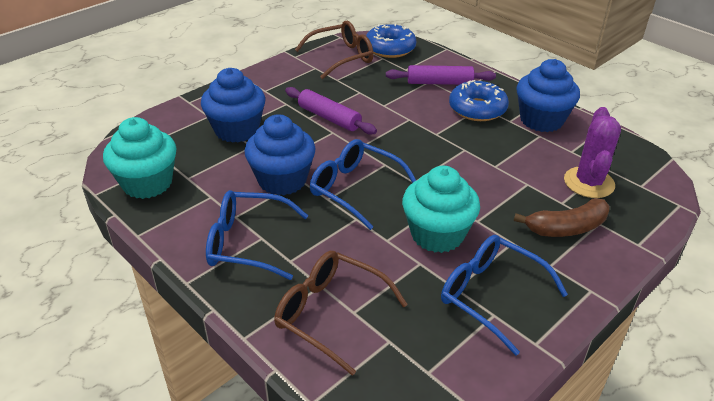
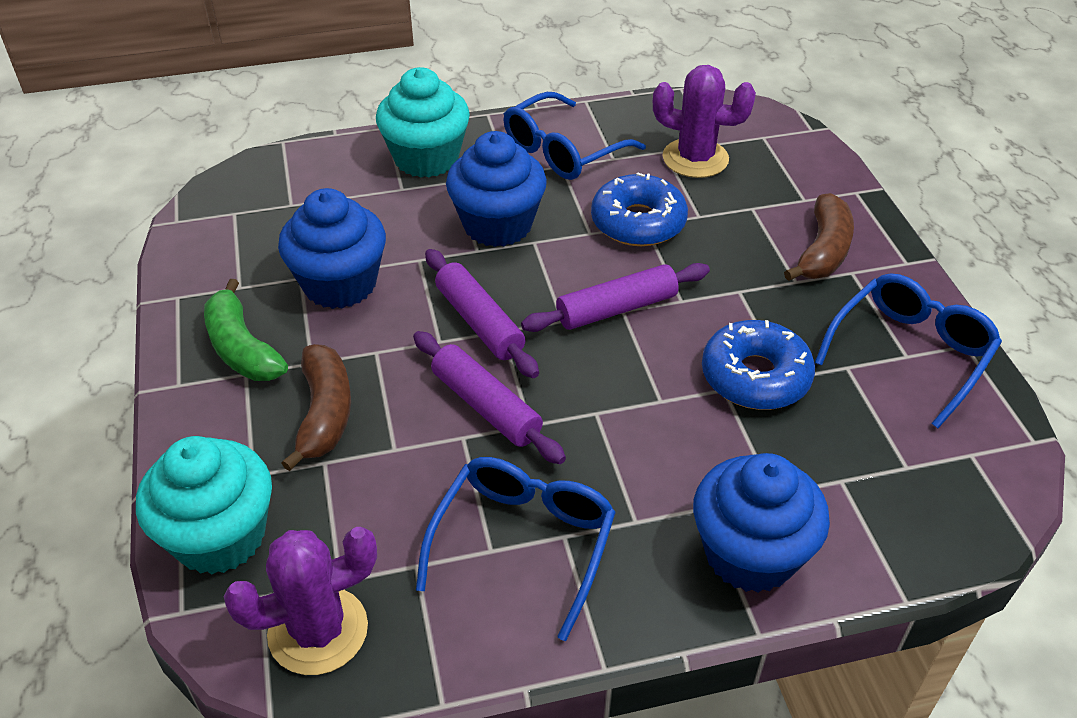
brown banana: [514,198,610,237] = 1 -> [282,344,351,471] [784,193,854,281] = 2
brown glasses: [274,251,408,376] [295,21,373,79] = 2 -> none = 0
green banana: none = 0 -> [204,279,288,381] = 1
purple cactus: [564,107,621,198] = 1 -> [224,527,377,675] [653,65,756,178] = 2
purple rolling pin: [285,87,377,135] [386,65,496,85] = 2 -> [413,331,566,464] [425,249,539,378] [521,263,710,332] = 3

